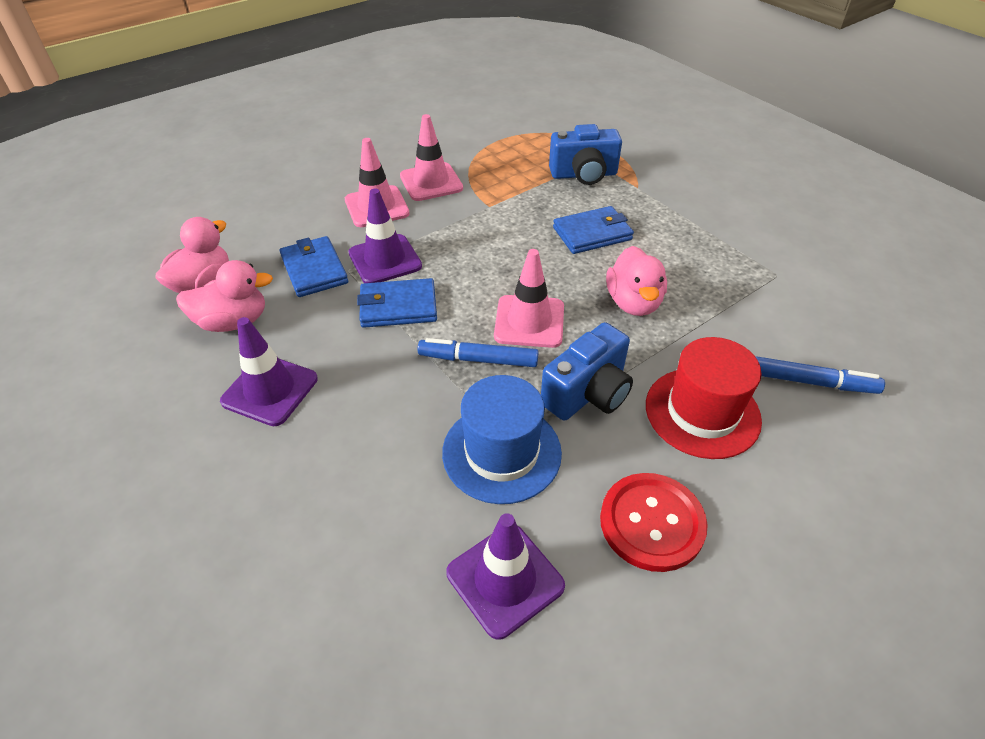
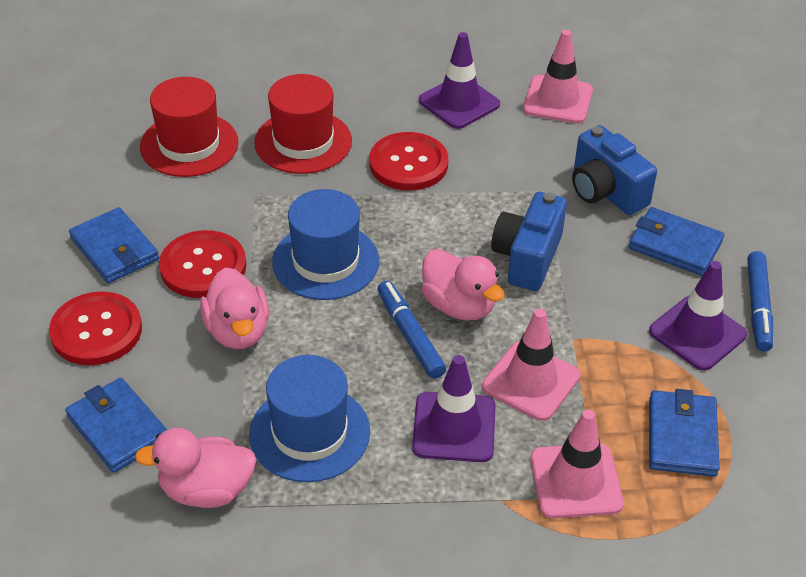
blue hat: [442,375,562,504] = 1 -> [249,355,370,482] [272,189,379,300] = 2
blue wallet: [280,236,348,297] [357,278,437,328] [553,206,634,254] = 3 -> [65,378,167,473] [69,207,159,283] [629,207,724,276] [649,389,720,477] = 4
red button: [600,473,708,572] = 1 -> [49,291,142,365] [159,230,246,298] [369,132,448,191] = 3
red hat: [646,337,762,459] = 1 -> [140,77,238,177] [254,74,352,174] = 2

